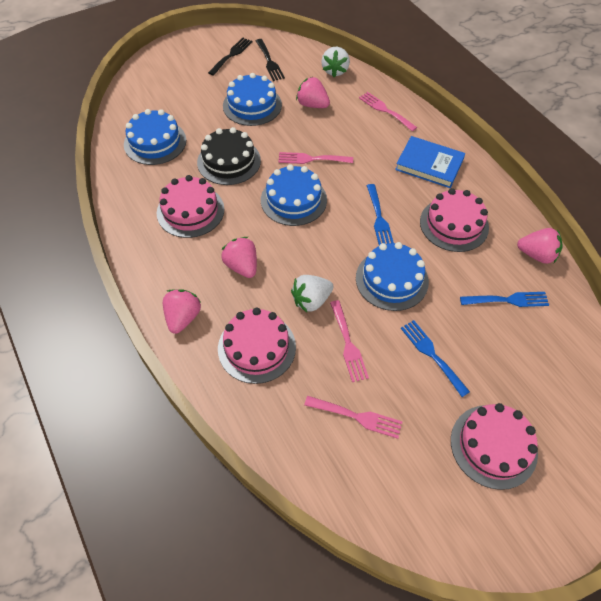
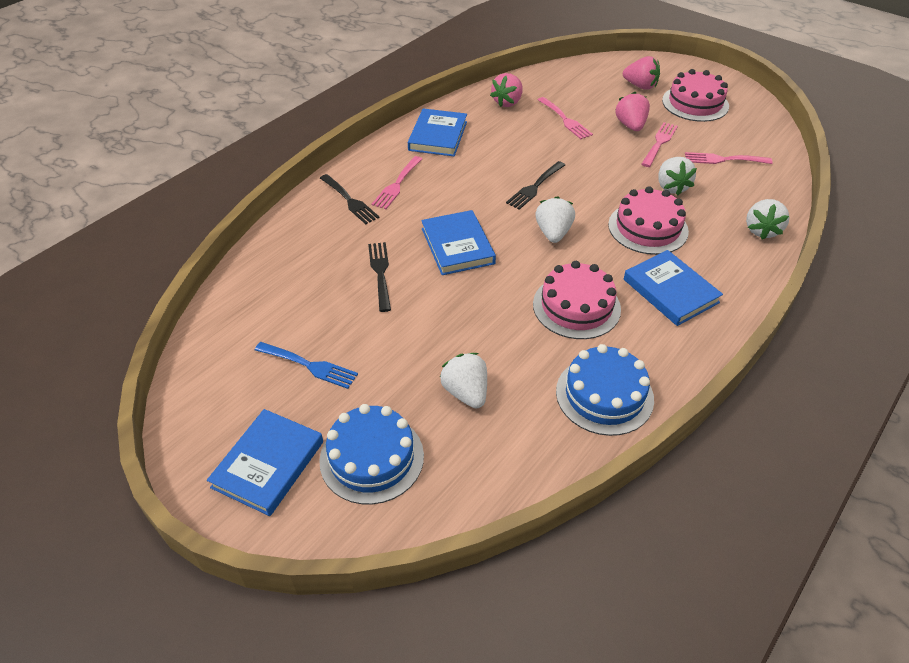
black cake: [197,127,261,185] = 1 -> none = 0
black fork: [208,38,252,76] [256,39,285,81] = 2 -> [320,174,380,224] [368,242,391,312] [506,161,565,210] = 3
blue book: [395,136,465,188] = 1 -> [207,409,323,516] [408,108,467,156] [421,210,496,275] [624,250,723,326] = 4
blue cake: [124,109,186,165] [223,73,282,126] [261,164,327,226] [356,242,429,311] = 4 -> [319,404,424,505] [556,344,654,436] = 2
blue fork: [366,184,394,246] [401,320,470,397] [460,292,549,307] = 3 -> [255,342,358,389] = 1
pink cake: [157,175,224,238] [218,307,296,384] [420,188,489,252] [451,403,538,490] = 4 -> [533,261,621,339] [608,186,689,255] [662,69,729,122] = 3
pink strawberry: [163,290,201,334] [221,237,257,278] [296,77,330,108] [517,228,563,264] = 4 -> [490,73,523,107] [615,92,650,131] [623,56,660,90] = 3
white strawberry: [291,275,334,312] [321,47,350,77] = 2 -> [440,353,487,408] [535,196,575,243] [658,157,697,195] [746,199,790,239] = 4

